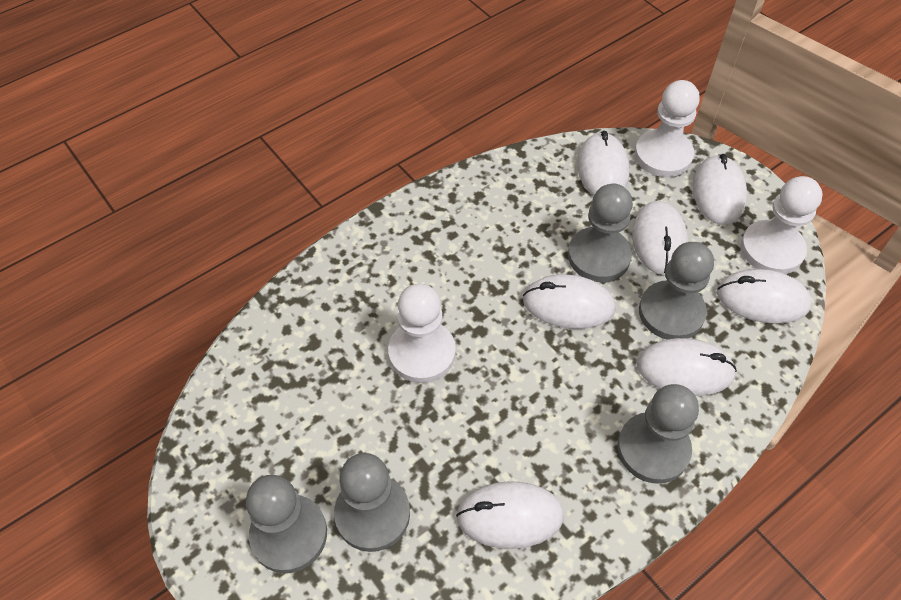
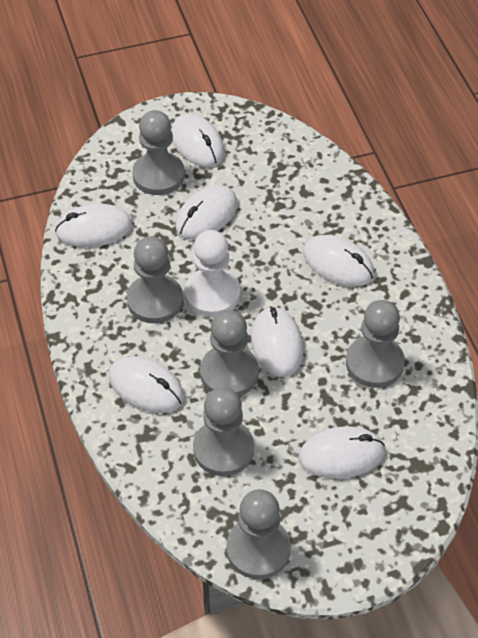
grey pawn: [246,475,327,573] [334,453,410,552] [568,184,633,282] [617,384,699,484] [639,242,714,339] = 5 -> [127,236,183,323] [132,110,185,195] [193,387,254,476] [200,310,259,396] [226,489,291,579] [346,300,405,388] = 6
white pawn: [388,284,456,383] [635,80,700,177] [741,176,822,274] = 3 -> [184,230,240,317] = 1

